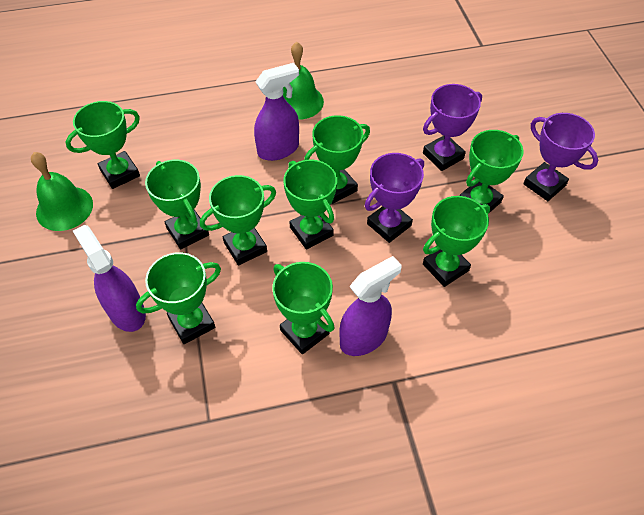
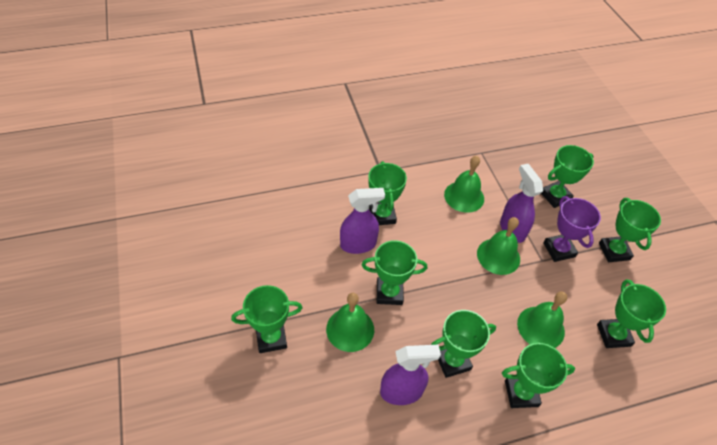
green bell: [31,152,93,231] [283,42,324,120] = 2 -> [326,293,374,352] [444,156,484,213] [477,217,520,275] [517,291,567,348] = 4
green trophy: [66,101,140,189] [136,252,221,344] [145,160,209,249] [200,175,276,266] [272,262,335,354] [283,160,337,249] [304,115,370,204] [423,196,490,287] [459,130,524,213] = 9 -> [231,285,303,353] [361,240,427,305] [368,161,407,225] [431,310,496,378] [502,343,575,408] [541,145,594,208] [597,279,666,348] [599,198,661,262] = 8
purple trophy: [365,153,424,243] [423,84,482,171] [523,113,598,201] = 3 -> [543,196,601,262] = 1

